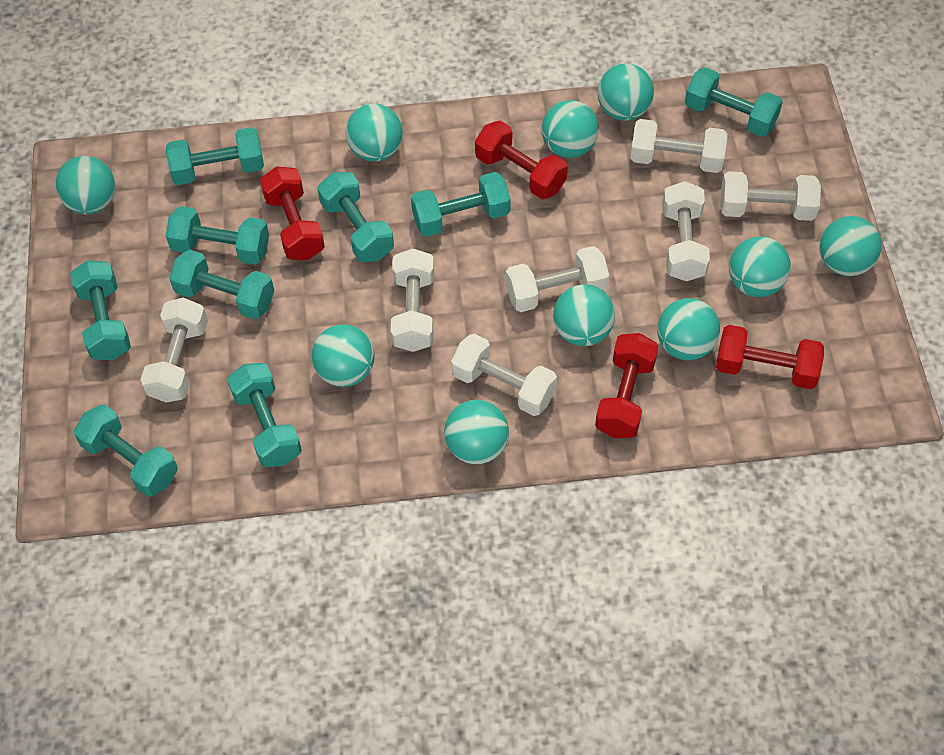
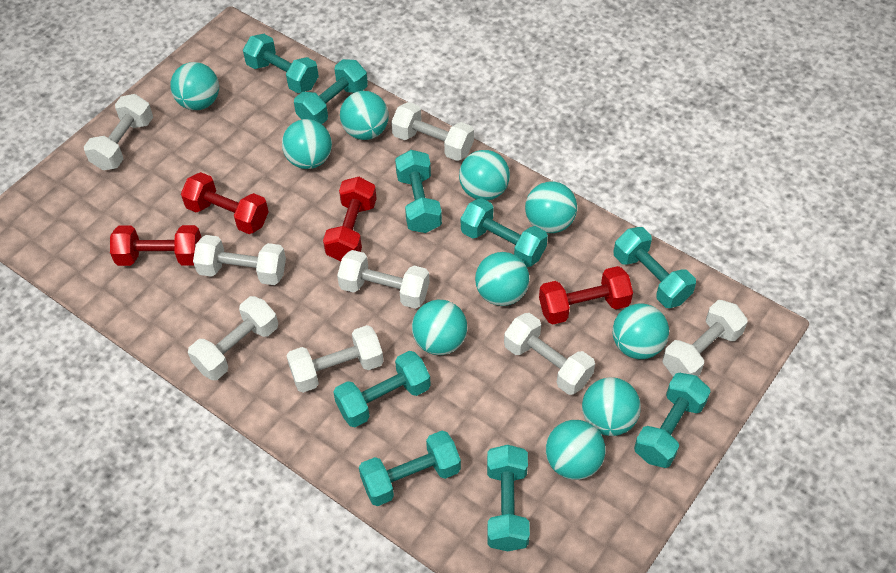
white dumbbell: [140,298,208,403] [391,249,434,352] [451,333,557,416] [506,246,609,312] [630,119,727,173] [662,181,710,281] [720,171,821,221] = 7 -> [84,94,153,170] [188,296,278,380] [193,235,286,285] [286,325,384,393] [337,250,430,309] [391,102,474,161] [504,313,595,395] [662,300,748,377] = 8

